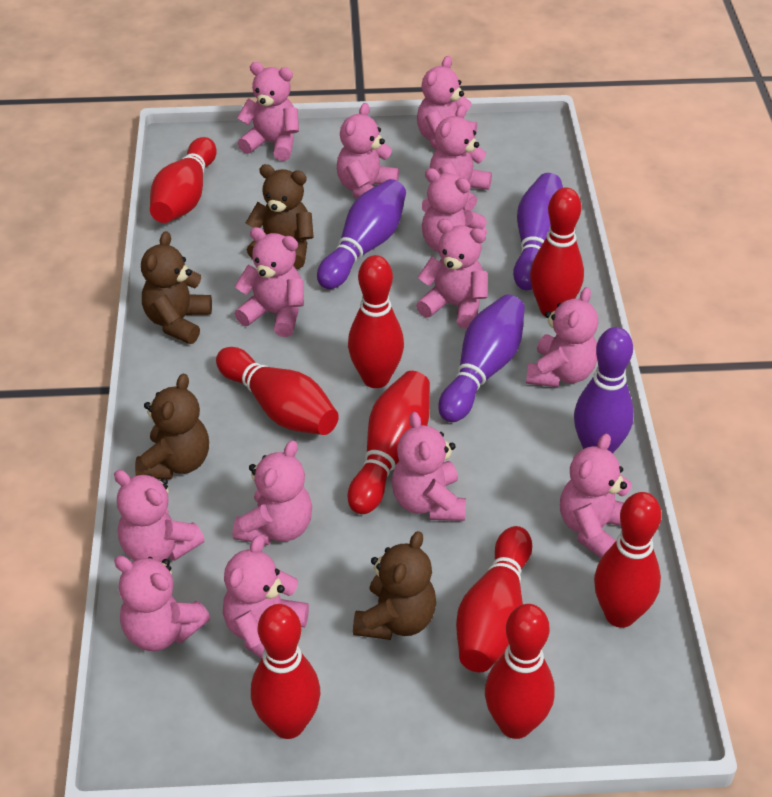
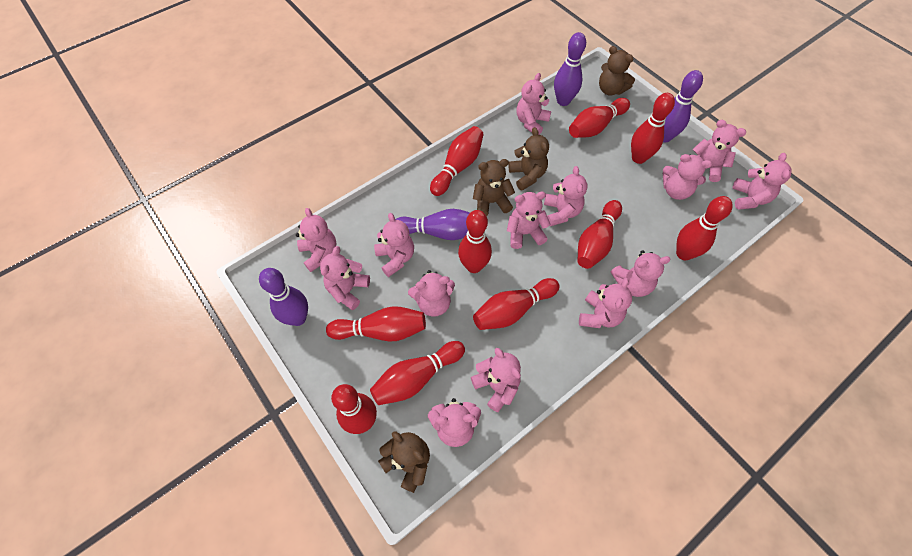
red bowling pin: [150,137,216,223] [216,347,339,435] [251,604,320,739] [347,371,430,514] [348,255,404,388] [456,526,532,672] [485,604,555,739] [530,187,584,317] [594,492,662,628] = 9 -> [326,306,426,341] [331,384,377,434] [370,341,465,405] [430,126,484,196] [458,210,492,273] [473,278,559,330] [569,98,630,138] [577,200,622,269] [631,93,675,164] [676,196,733,260] = 10

